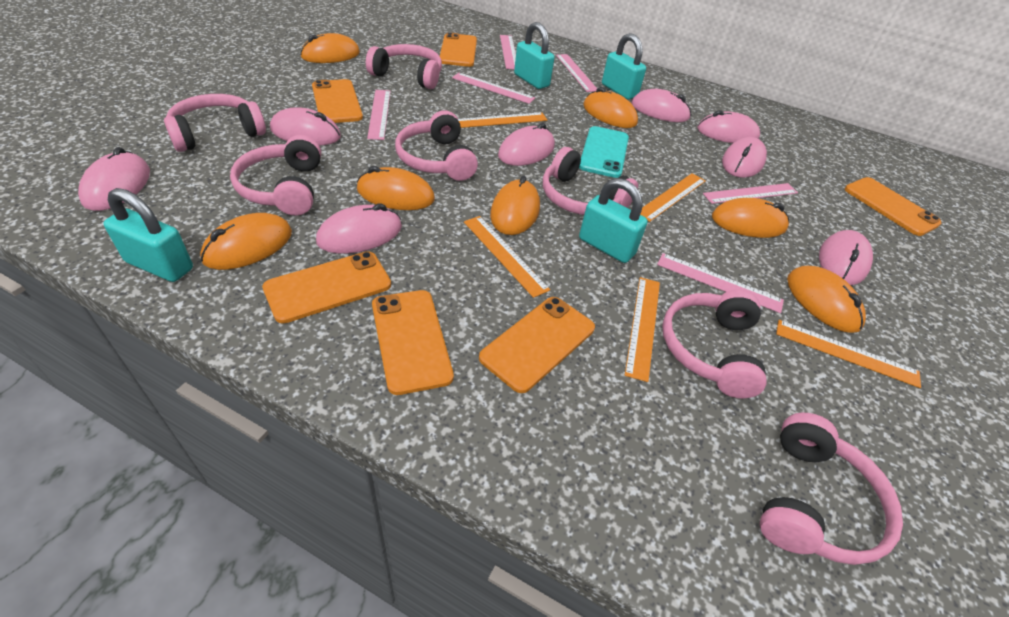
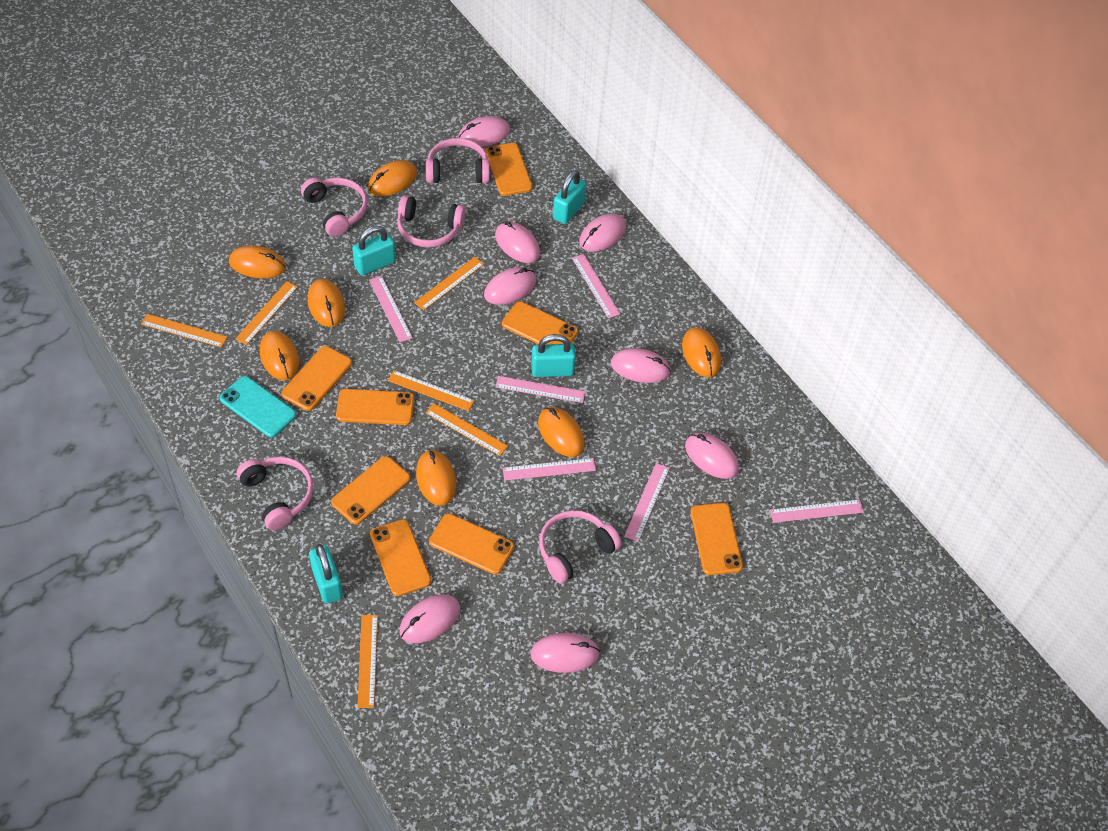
orange phone: [262,251,391,324] [312,79,363,123] [372,290,454,395] [440,32,477,67] [479,297,595,393] [845,177,941,236] = 6 -> [281,346,352,411] [331,456,411,525] [336,389,414,425] [370,519,431,596] [429,513,514,575] [485,143,532,196] [502,301,578,345] [690,503,743,575] = 8
orange ruler: [458,113,547,128] [464,216,550,298] [625,277,660,382] [640,173,706,222] [776,320,921,388] = 5 -> [141,314,227,348] [235,281,298,345] [358,615,378,708] [388,370,475,411] [414,257,484,310] [425,403,508,456] = 6
pink headphones: [164,94,266,152] [230,135,321,216] [366,44,442,89] [395,110,478,181] [543,147,638,215] [662,290,767,398] [760,413,903,565] = 7 -> [237,457,314,530] [301,178,368,237] [397,195,466,248] [426,138,490,183] [539,510,621,584] = 5

